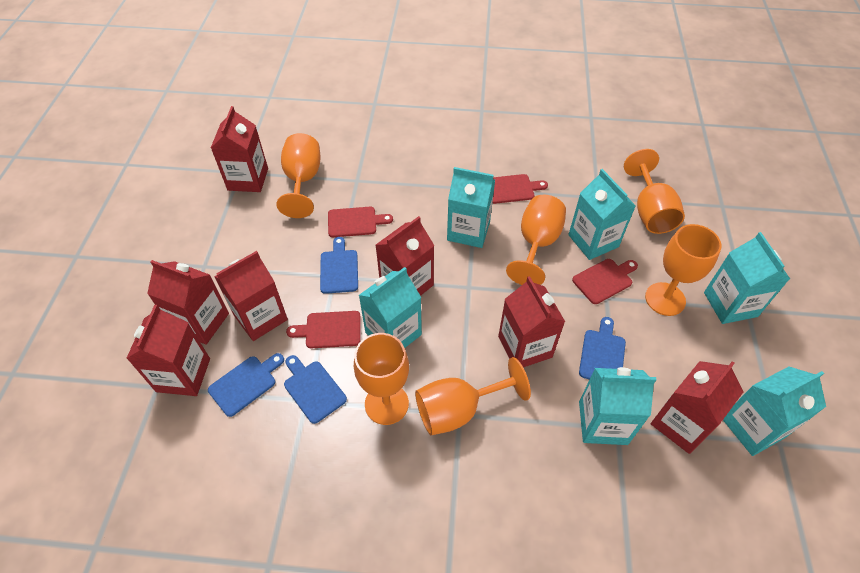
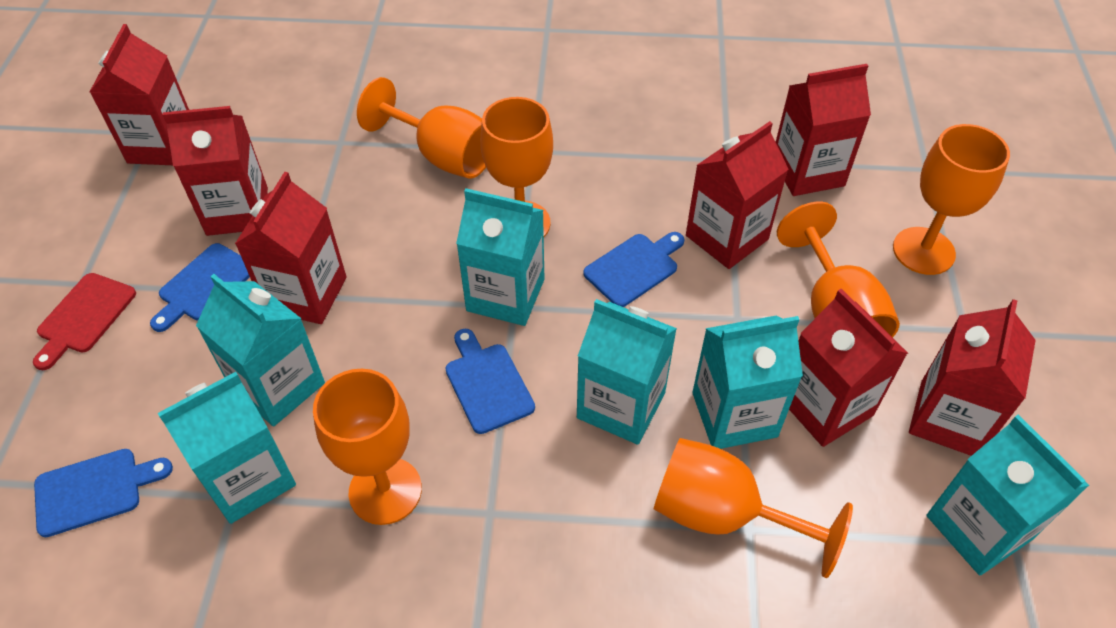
red cutting board: [286,311,361,348] [328,207,393,237] [492,174,548,204] [572,259,638,304] = 4 -> [33,273,136,370] = 1

